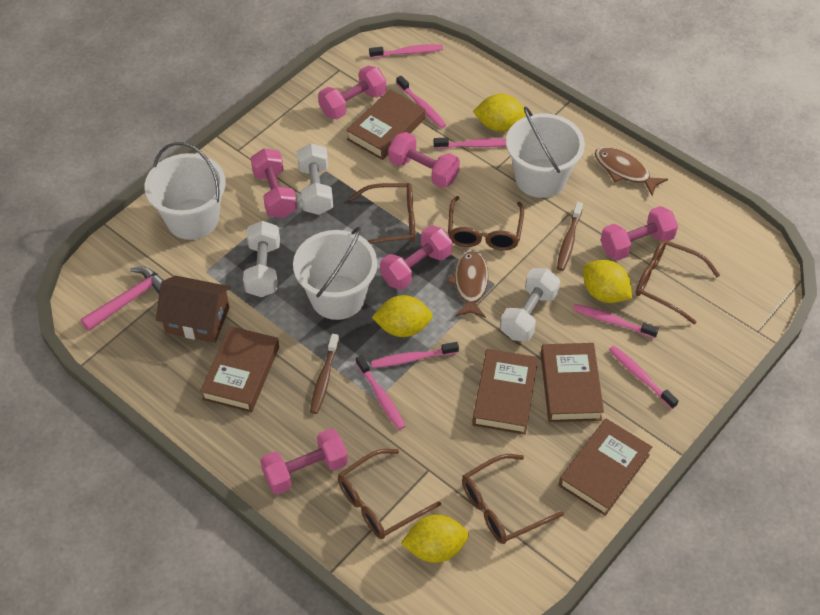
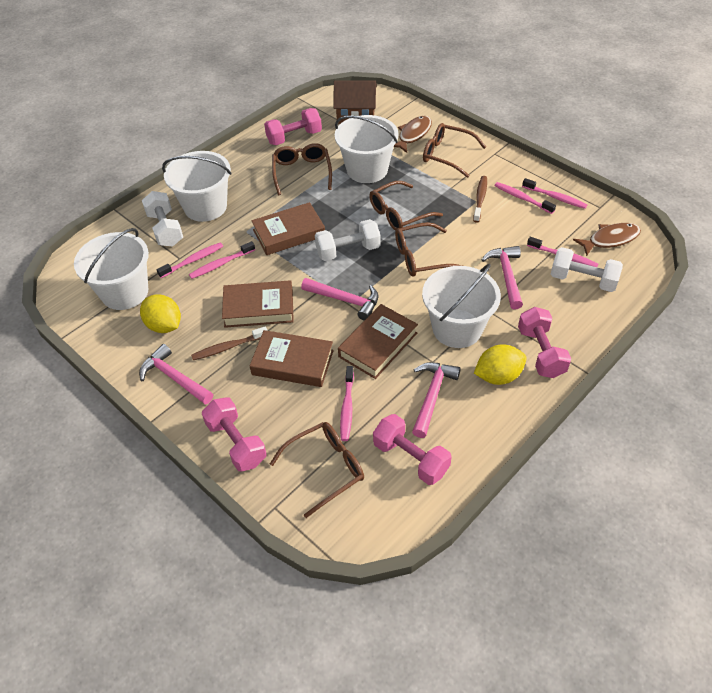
brown book: [200,326,279,412] [346,90,425,160] [472,349,538,435] [541,343,604,422] [559,418,652,516] = 5 -> [222,280,294,328] [250,330,334,387] [251,202,325,255] [338,304,418,379] = 4
pink dumbbell: [251,148,297,218] [260,428,348,494] [318,65,386,119] [380,225,452,290] [388,132,460,188] [601,206,678,261] = 6 -> [202,397,266,472] [264,108,322,145] [373,414,452,485] [518,307,571,378] = 4
pink hammer: [81,267,164,331] = 1 -> [139,344,213,405] [301,278,378,320] [412,362,461,438] [482,246,523,309] = 4
pink toothbrush: [356,355,405,430] [369,44,443,58] [371,342,459,368] [396,76,446,128] [434,138,506,149] [573,304,659,338] [609,346,679,409] = 7 -> [157,242,223,278] [189,241,255,279] [340,366,354,441] [494,182,556,214] [522,178,588,209] [527,237,598,267] = 6
white bucket: [145,142,226,240] [293,226,377,320] [506,107,585,198] = 3 -> [74,228,149,310] [162,151,231,222] [335,115,399,183] [422,264,501,348] = 4
yellow lemon: [372,295,433,337] [401,515,469,563] [473,94,526,132] [583,260,632,303] = 4 -> [140,294,181,333] [474,344,527,385] = 2

